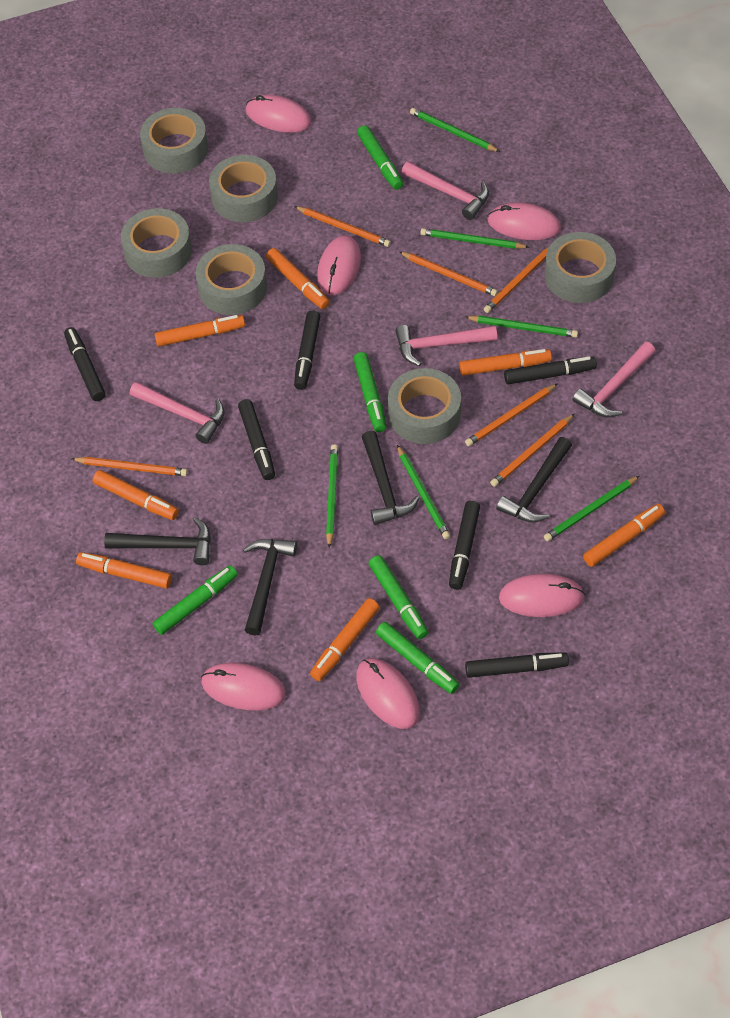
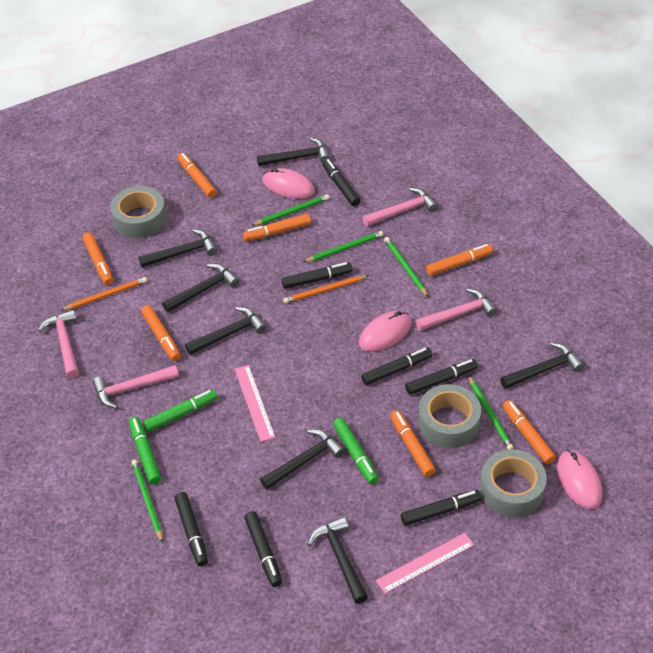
black hammer: [104,517,211,565] [243,539,297,636] [362,431,419,525] [496,437,572,523] = 4 -> [138,229,218,267] [162,264,239,312] [185,307,267,355] [257,138,331,166] [260,429,345,490] [308,517,368,604] [500,342,584,389] = 7
black marker: [64,327,106,401] [238,399,275,480] [294,310,320,390] [449,501,480,590] [465,652,569,678] [504,356,597,384] = 6 -> [174,492,208,566] [244,511,282,587] [281,262,352,289] [322,159,360,206] [361,347,432,385] [401,490,481,526] [405,359,478,395] = 7
green marker: [153,565,238,635] [354,352,387,432] [357,125,403,190] [368,555,429,639] [376,622,460,694] = 5 -> [129,417,161,485] [144,389,217,432] [333,418,379,484] = 3
green pencil: [326,445,338,548] [397,445,450,539] [410,108,500,152] [420,228,529,249] [465,316,578,338] [544,476,639,541] = 6 -> [132,460,163,543] [251,194,329,226] [304,231,383,262] [384,237,428,297] [468,375,514,449] = 5
grey tape: [121,208,192,278] [140,108,208,173] [196,244,267,315] [209,155,278,222] [388,368,461,444] [545,232,616,303] = 6 -> [110,186,166,238] [418,384,481,448] [480,449,547,517] = 3
orange pencil: [72,457,188,476] [294,206,391,247] [399,252,498,296] [465,384,557,446] [484,247,549,313] [490,414,574,487] = 6 -> [61,277,147,310] [283,275,368,303] = 2
pink mouse: [201,663,286,710] [246,95,312,133] [317,235,361,295] [356,658,420,729] [487,203,561,240] [499,574,585,617] = 6 -> [262,168,315,199] [359,311,412,352] [557,450,602,509] = 3
pink ruler: none = 0 -> [235,365,276,442] [376,533,474,593] = 2

